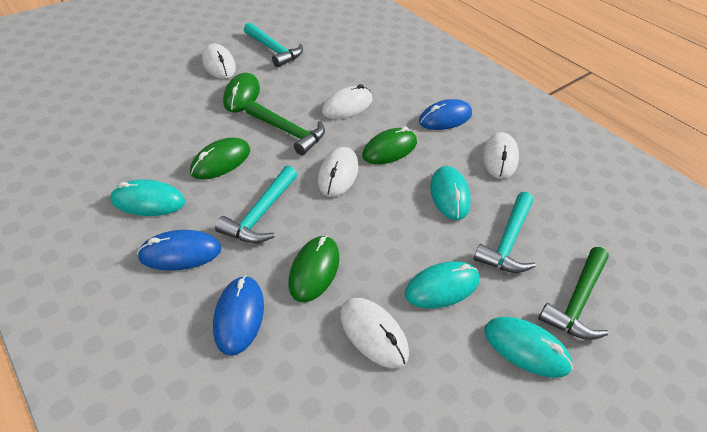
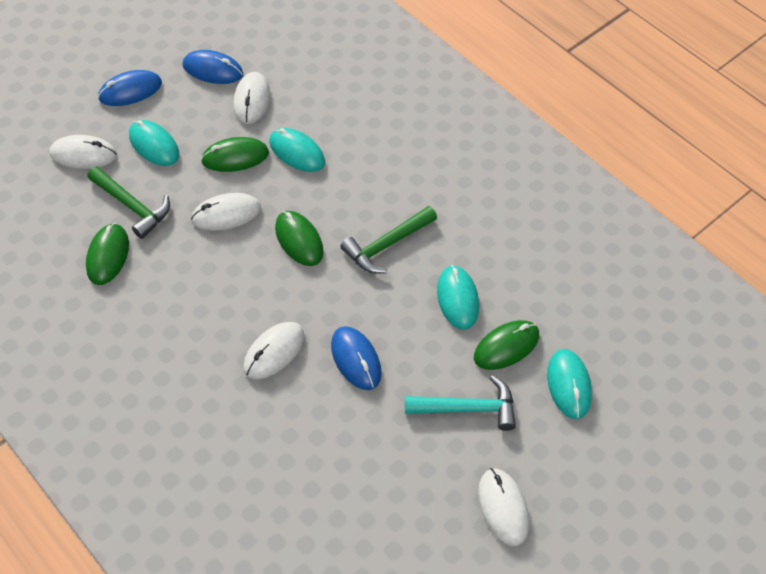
turquoise hammer: [215,166,298,243] [244,22,303,67] [473,192,536,273] = 3 -> [405,375,516,431] = 1

